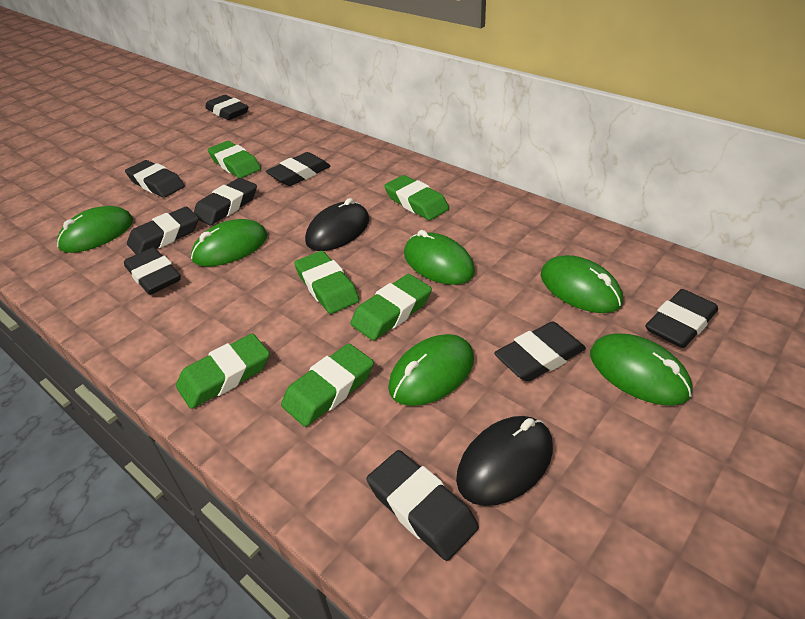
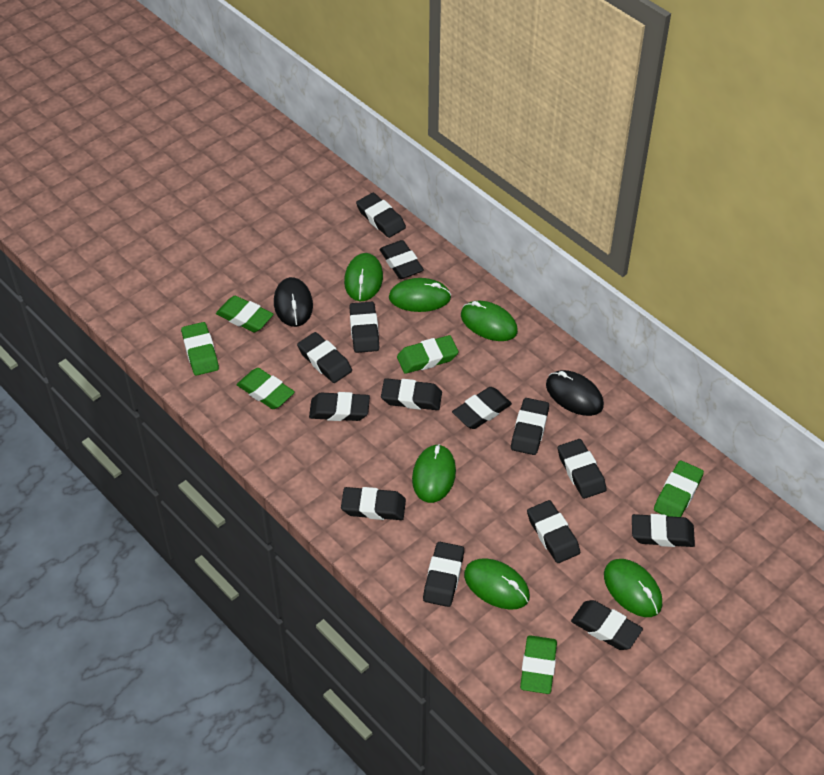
black eraser: [124,247,181,295] [125,160,185,198] [127,207,199,254] [194,178,257,225] [205,95,249,120] [266,152,331,186] [367,450,479,561] [494,322,586,382] [645,289,718,348] = 9 -> [297,332,352,383] [309,392,370,421] [341,487,406,520] [349,302,379,353] [356,193,406,238] [379,240,424,279] [381,378,442,410] [423,542,464,607] [452,387,512,429] [511,398,549,455] [527,500,580,563] [558,439,607,499] [571,600,643,650] [632,514,695,547] = 14

